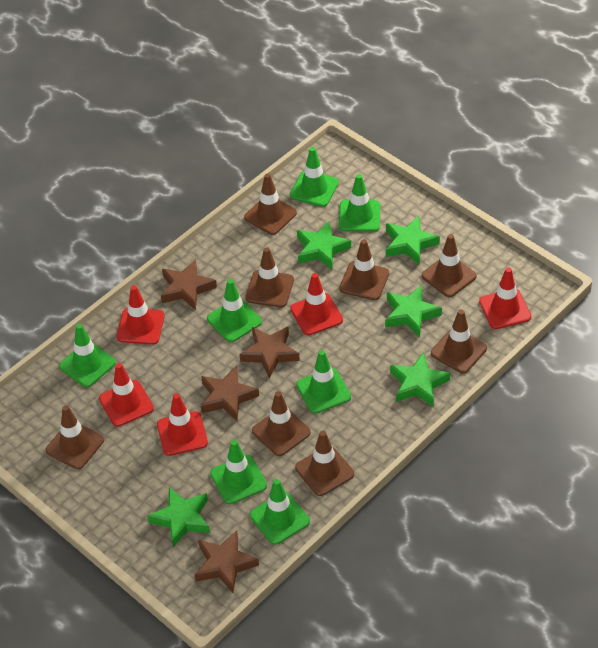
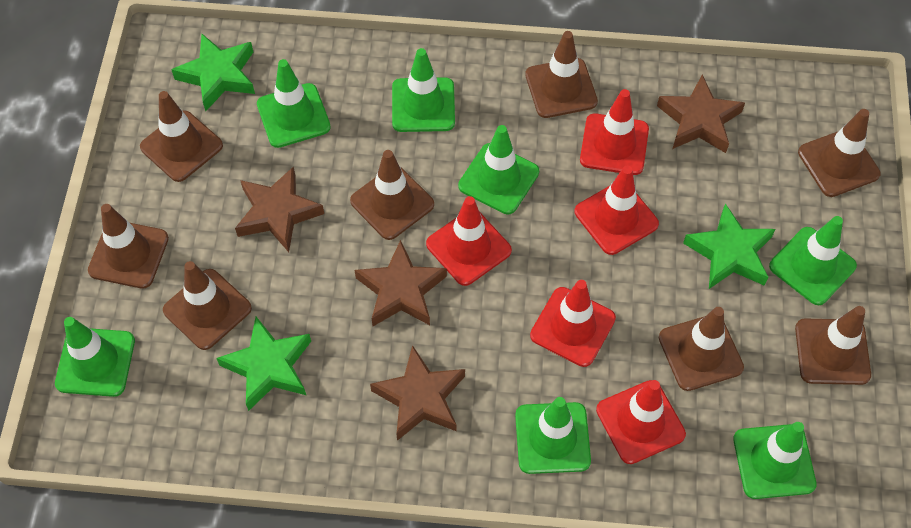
green star: [147,487,210,547] [297,221,351,270] [385,285,442,337] [386,216,440,265] [390,352,450,406] = 5 -> [171,34,255,111] [216,317,311,411] [683,203,776,289] = 3

